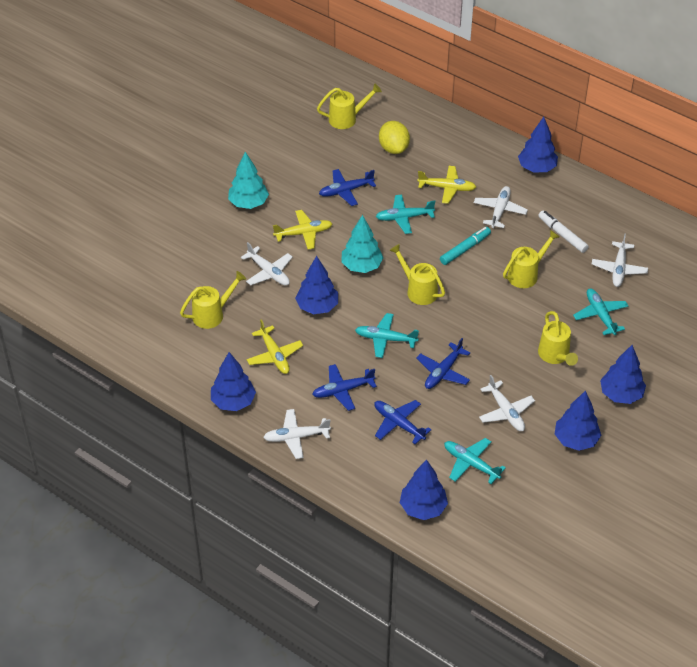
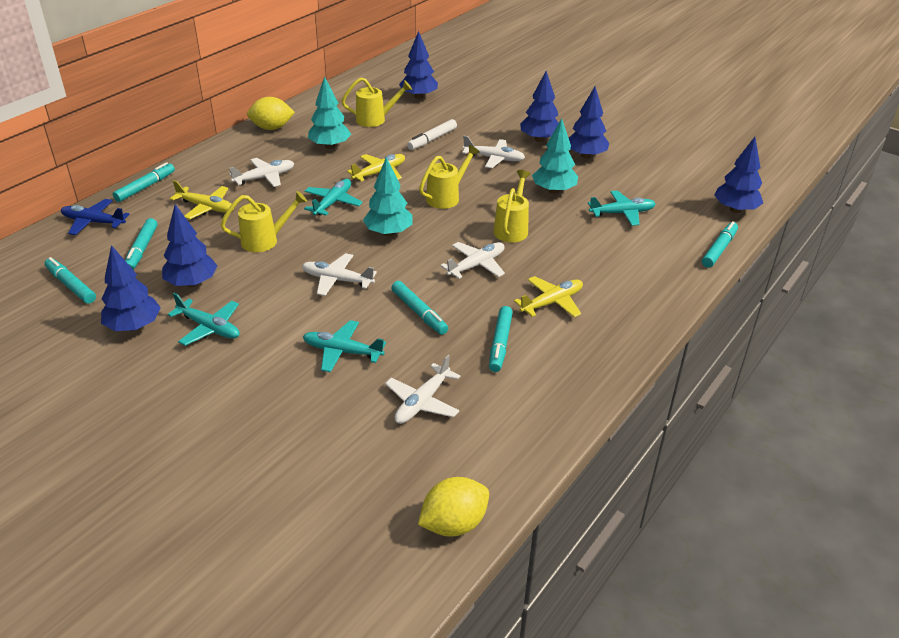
blue plane: [312,364,377,411] [319,169,376,206] [374,400,431,444] [416,338,470,389] = 4 -> [61,199,130,235] = 1
turquoise marker: [440,227,491,265] = 1 -> [45,257,96,304] [113,162,175,202] [125,218,157,270] [391,281,448,335] [489,306,513,372] [702,221,738,268] = 6
turquoise tree: [228,152,269,209] [341,215,383,273] = 2 -> [308,76,351,149] [363,157,413,236] [532,118,578,194] = 3
yellow lemon: [379,121,410,154] = 1 -> [247,97,295,130] [418,477,489,537] = 2
yellow watering can: [180,271,246,329] [317,83,382,129] [389,244,445,305] [503,230,559,288] [538,311,578,366] = 5 -> [221,191,307,252] [342,77,412,127] [419,145,480,209] [493,170,531,242] = 4

